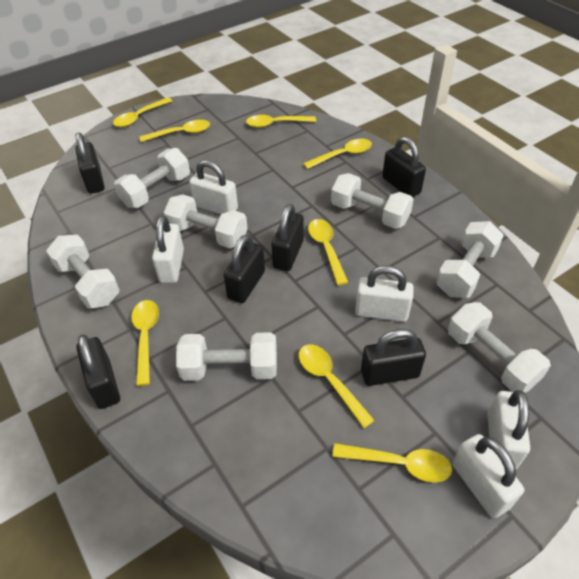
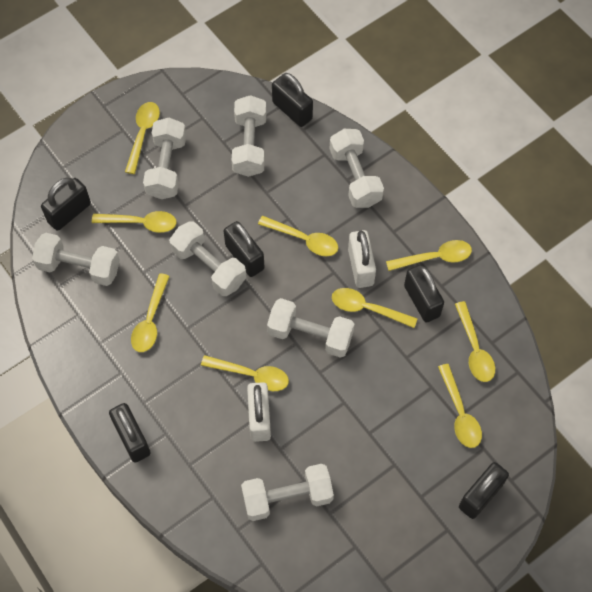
white padlock: [152,216,184,283] [189,160,238,214] [355,266,414,322] [452,434,524,518] [487,390,530,469] = 5 -> [247,382,271,442] [348,230,376,288] = 2
yellow spoon: [113,98,172,127] [131,300,159,386] [139,120,210,142] [246,115,316,128] [299,344,375,428] [303,138,372,169] [308,219,349,286] [332,443,452,482] = 8 -> [92,211,177,233] [125,102,160,174] [131,273,170,352] [201,355,289,391] [258,216,338,256] [332,288,418,328] [386,240,472,271] [438,364,482,448] [455,301,495,382] = 9

